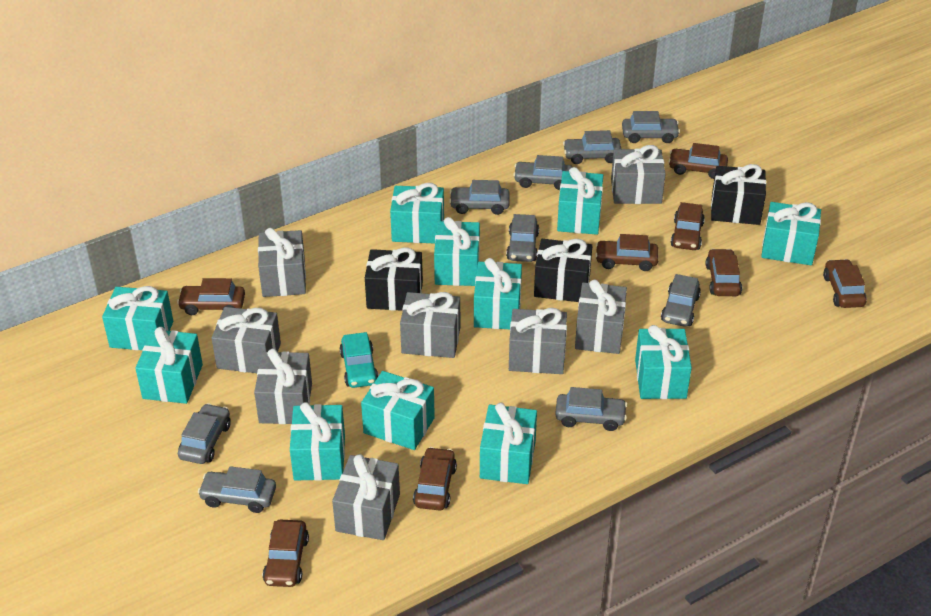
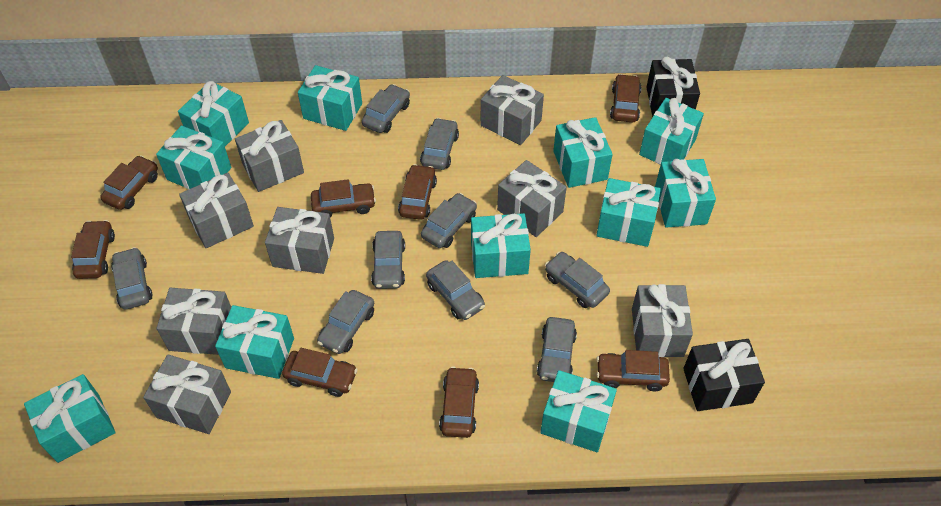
black gift: [365,247,423,311] [534,239,593,302] [711,164,766,225] = 3 -> [646,56,700,117] [683,339,765,411] = 2
turquoise car: [340,332,378,388] = 1 -> none = 0

